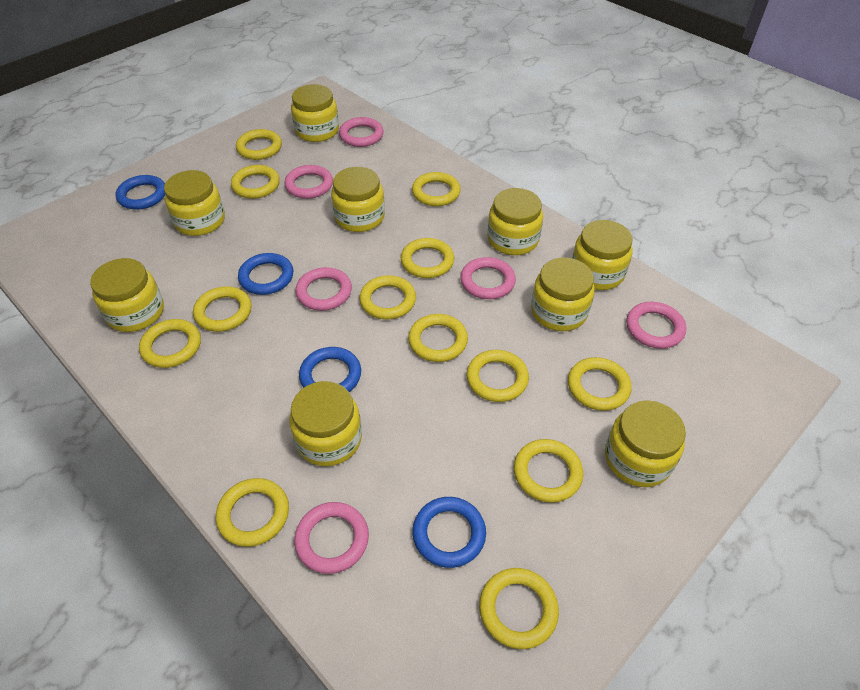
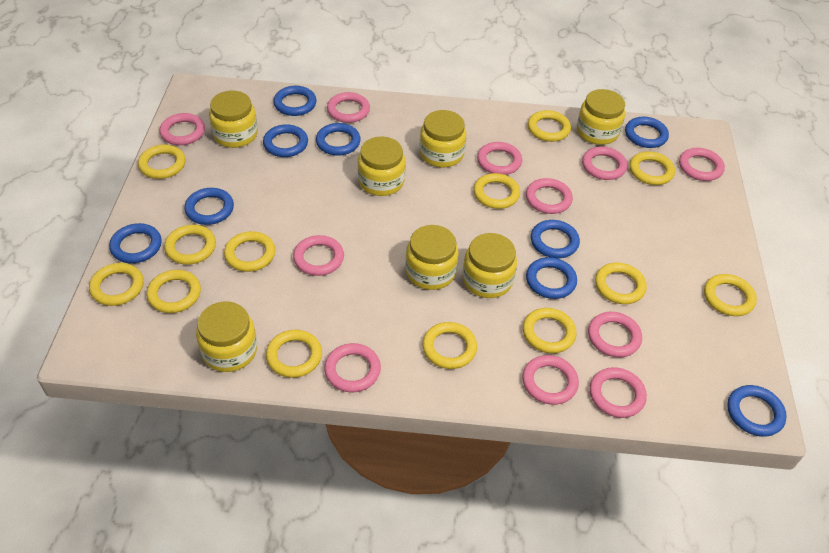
blue ring: [116,175,165,210] [238,253,293,295] [299,347,361,392] [412,497,486,568] = 4 -> [109,223,162,263] [184,188,234,225] [263,124,308,157] [273,86,317,116] [316,123,361,156] [526,257,577,299] [531,220,580,258] [625,117,669,148] [727,385,787,437] = 9
pink ring: [284,165,333,199] [294,502,369,574] [296,267,352,311] [339,117,384,147] [460,257,516,299] [626,302,686,349] = 6 -> [159,113,205,145] [293,235,344,276] [324,343,381,392] [327,92,370,123] [477,142,522,175] [522,355,579,405] [526,178,573,214] [582,147,627,180] [588,312,642,357] [589,367,647,418] [679,148,725,181] = 11
yellow jar: [90,258,164,332] [164,170,225,236] [289,381,362,466] [291,84,339,142] [331,167,385,232] [487,188,543,255] [531,258,595,331] [572,220,633,290] [605,400,686,487] = 9 -> [196,302,257,372] [209,91,258,148] [358,136,406,196] [405,225,459,290] [420,110,466,168] [462,233,517,298] [577,89,625,145] = 7

